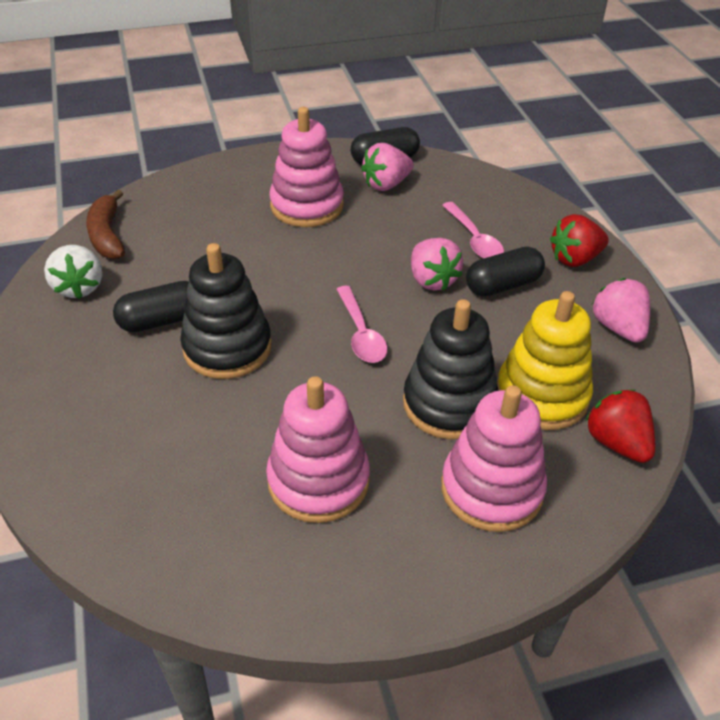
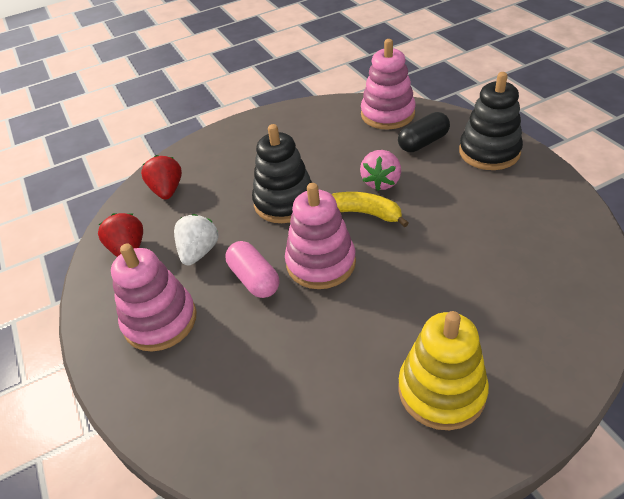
black capsule: [113,281,189,332] [350,127,420,165] [466,246,545,297] = 3 -> [398,112,450,152] = 1
brown banana: [86,190,125,259] = 1 -> none = 0
pink capsule: none = 0 -> [226,241,279,298] = 1
pink spoon: [336,286,387,363] [442,202,504,259] = 2 -> none = 0
pink strawberry: [361,143,414,191] [411,238,463,291] [592,278,650,343] = 3 -> [360,150,401,191] = 1
yellow banana: none = 0 -> [331,192,409,227] = 1

